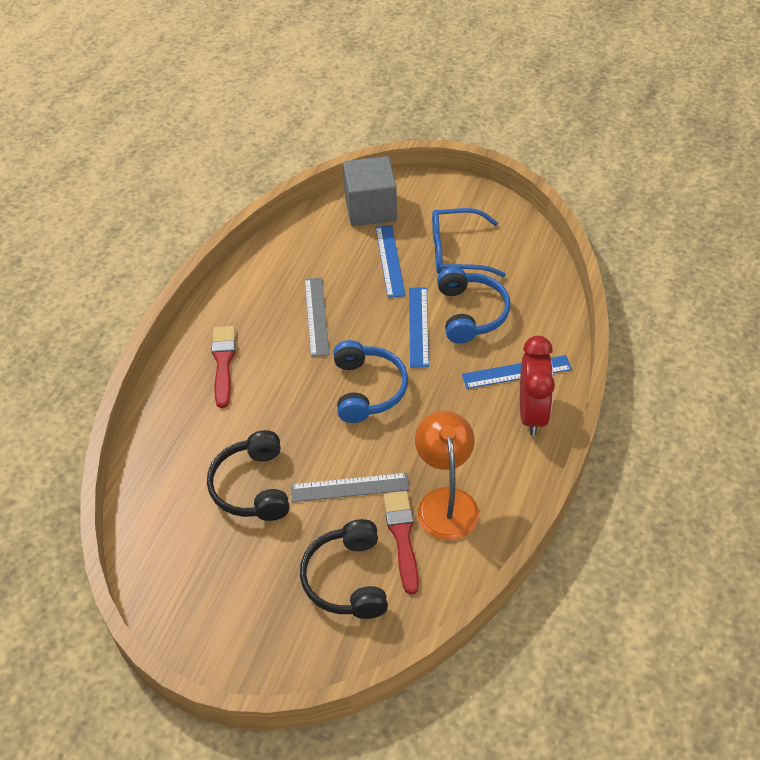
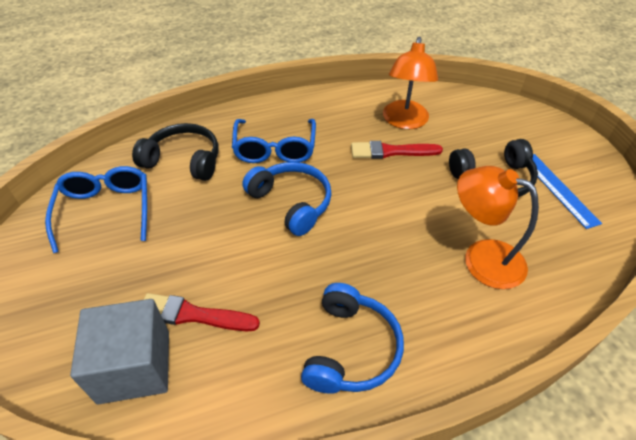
blue glasses: [432,208,506,277] = 1 -> [45,166,147,253] [232,119,316,163] = 2
blue ruler: [375,225,405,298] [409,288,429,367] [462,355,572,389] = 3 -> [533,154,602,229] = 1
grey ruler: [291,473,409,502] [304,277,330,357] = 2 -> none = 0
orange lamp: [415,411,479,540] = 1 -> [383,37,438,129] [457,166,539,289] = 2
red clock: [520,336,555,436] = 1 -> none = 0

